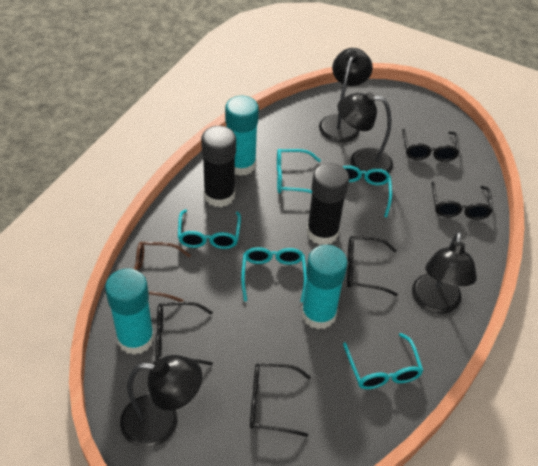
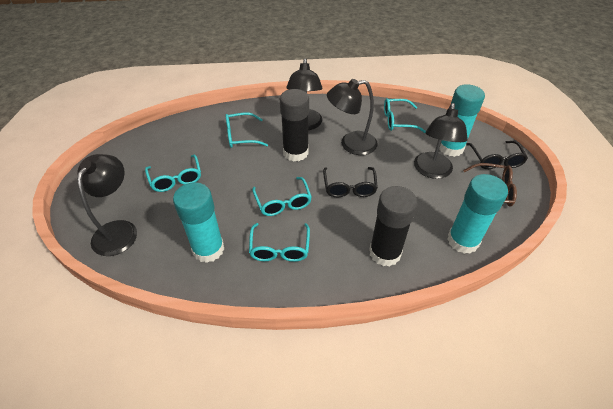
black glasses: [155,302,213,365] [250,363,311,437] [347,236,398,296] [402,129,460,162] [431,182,493,220] = 5 -> [323,167,378,197] [466,141,528,169] = 2

